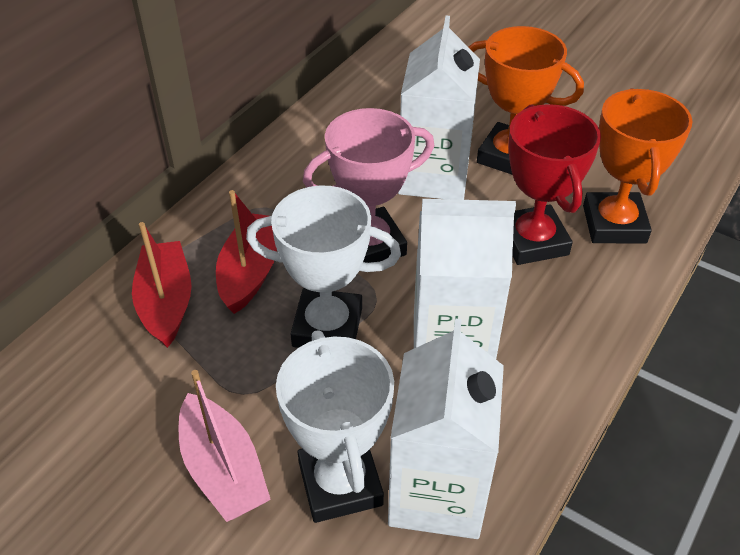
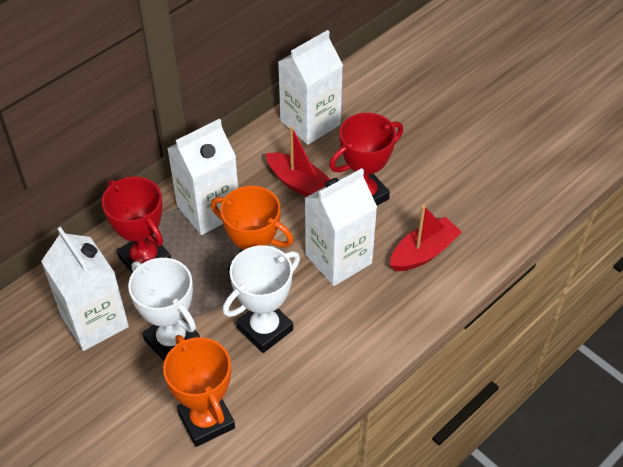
pink boat: [179,370,271,522] = 1 -> none = 0
pink trophy: [303,108,434,263] = 1 -> none = 0
red trophy: [508,104,601,265] = 1 -> [102,176,171,273] [329,113,403,206] = 2
white carton: [388,319,504,539] [398,16,480,200] [414,199,516,359] = 3 -> [41,227,129,351] [167,119,238,235] [278,30,343,145] [305,168,377,286] = 4

